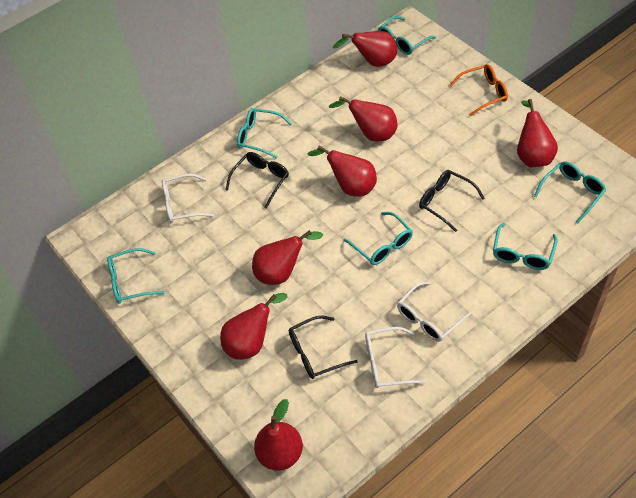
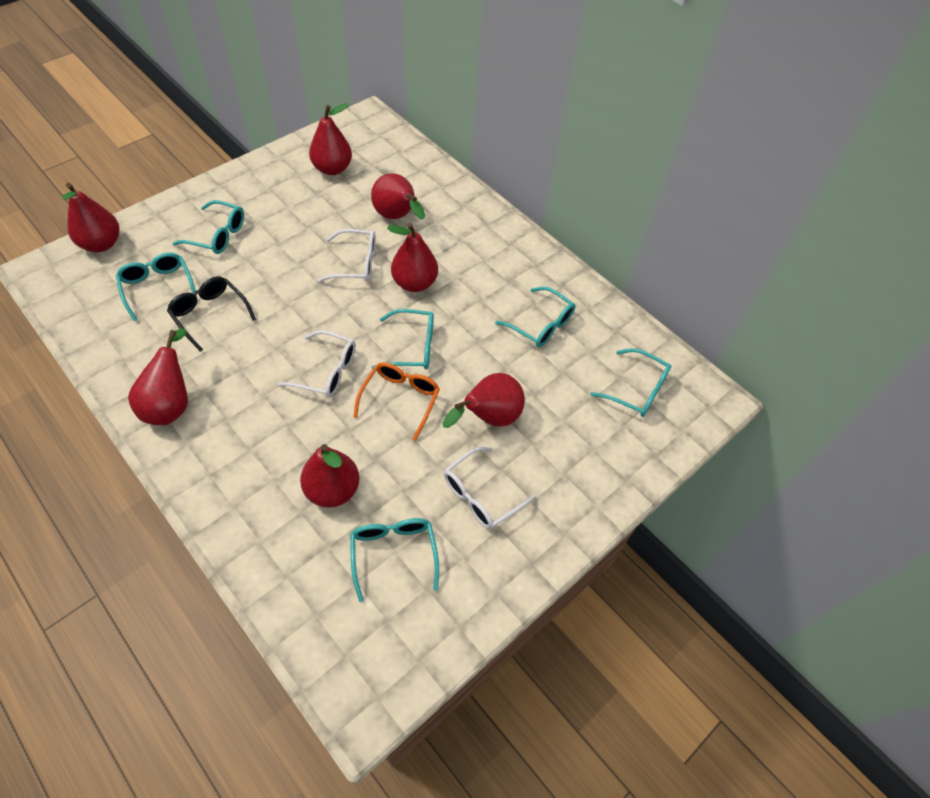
black glasses: [226,152,289,209] [289,316,358,379] [419,170,485,232] = 3 -> [167,276,256,352] = 1

